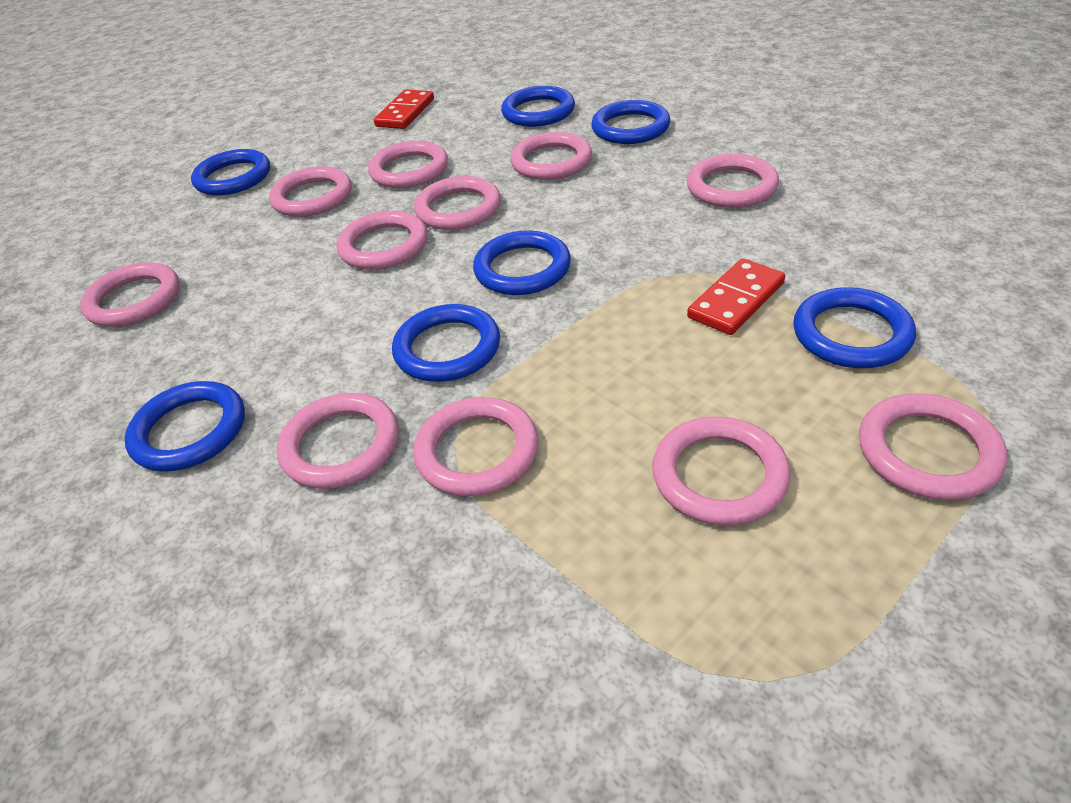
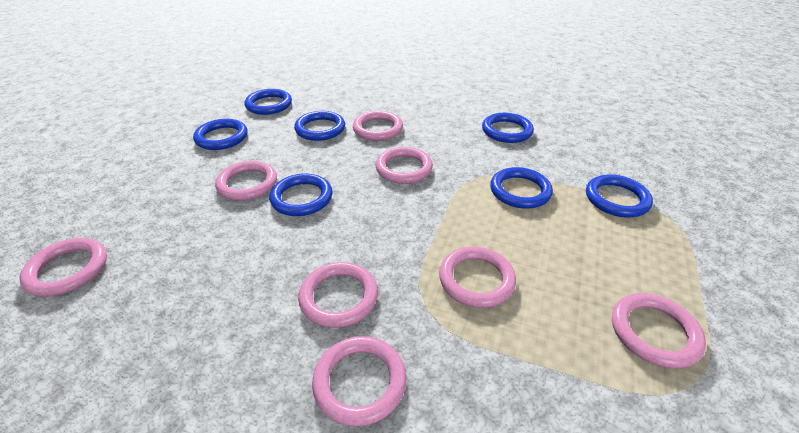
pink ring: [80,262,180,327] [269,166,352,217] [277,393,399,489] [336,211,428,270] [368,141,448,188] [413,397,539,496] [414,176,501,230] [510,132,592,180] [652,416,790,526] [687,154,779,208] [859,393,1007,500] = 11 -> [20,238,107,297] [215,161,277,201] [298,262,378,328] [312,336,407,427] [353,111,403,141] [376,147,433,184] [439,247,516,308] [612,293,706,368] = 8
red domino: [374,90,434,129] [687,258,785,335] = 2 -> none = 0

